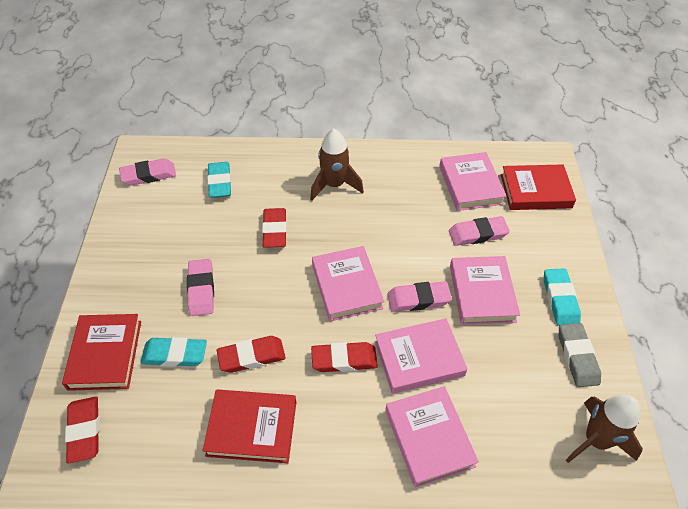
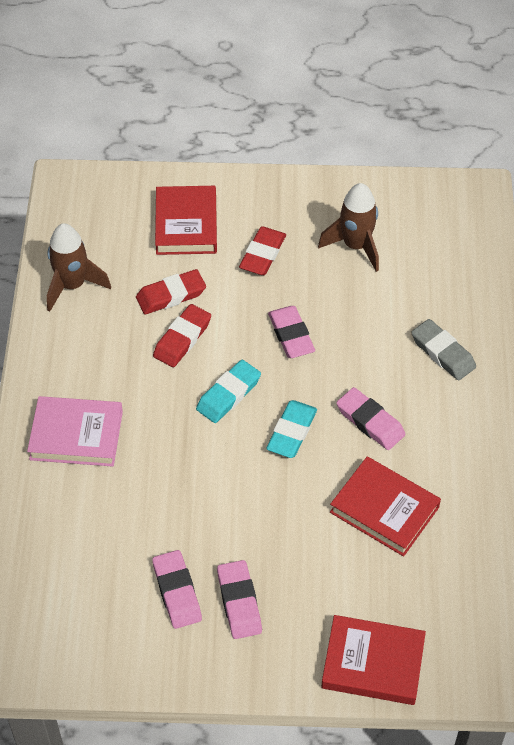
pink book: [312,246,384,321] [375,318,468,394] [385,386,479,488] [439,152,506,211] [450,256,520,325] = 5 -> [27,396,123,467] = 1
red eraser: [65,396,100,464] [217,336,286,373] [262,208,287,248] [311,342,378,372] = 4 -> [136,269,206,314] [153,304,211,367] [239,226,286,275] = 3
turquoise eraser: [140,337,207,367] [207,162,231,198] [544,268,581,326] = 3 -> [196,360,261,423] [266,400,317,458] = 2

